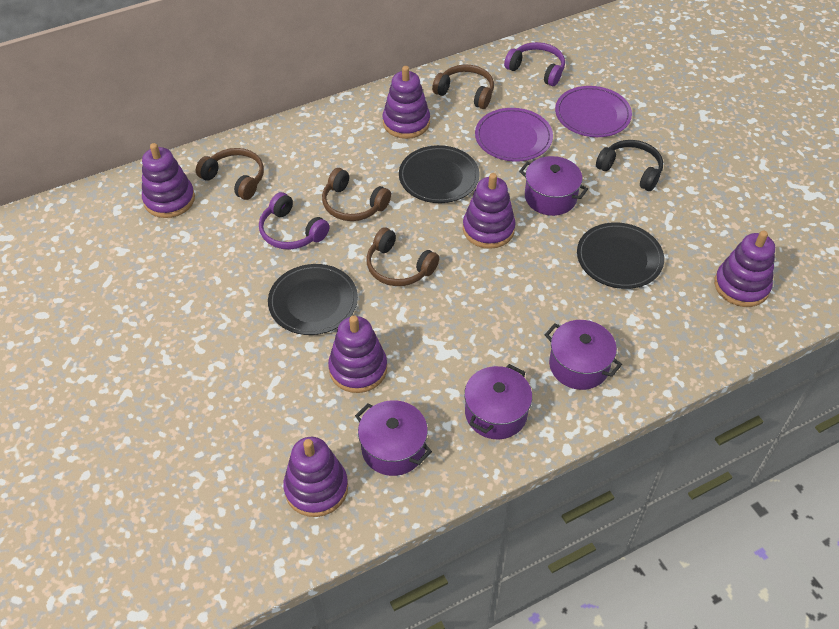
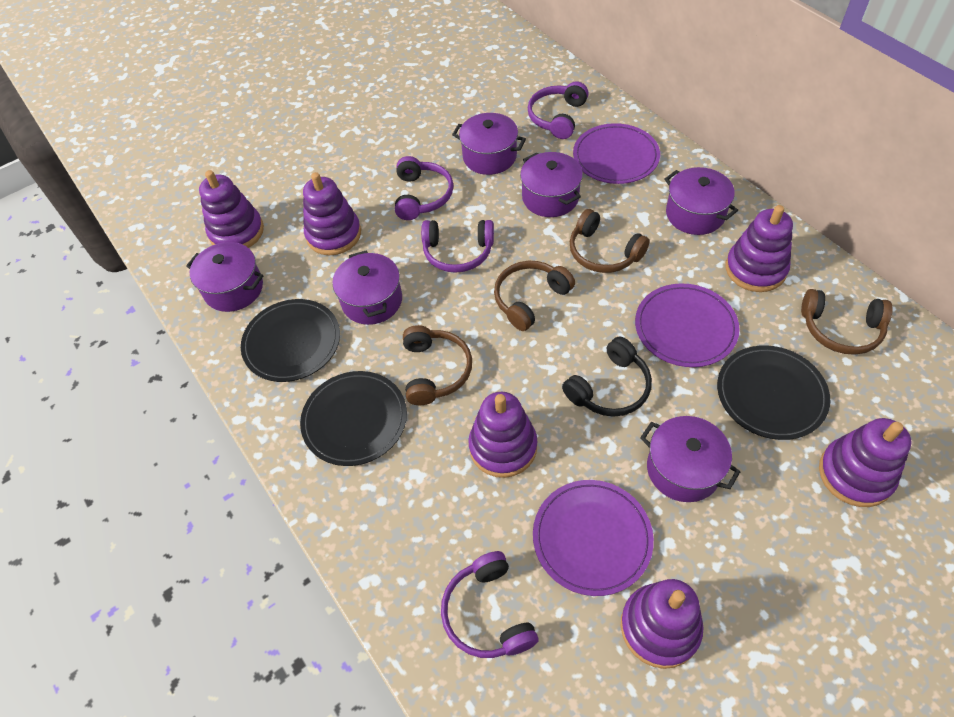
purple headphones: [259,192,329,249] [504,42,565,86] = 2 -> [395,156,453,220] [421,220,494,273] [441,551,538,658] [528,81,589,139] = 4
purple plate: [475,108,553,162] [555,86,632,137] = 2 -> [533,480,654,596] [573,123,660,184] [635,283,740,367] = 3
purple pot: [355,400,432,476] [464,364,532,439] [519,156,588,216] [545,320,622,390] = 4 -> [186,242,263,312] [332,251,402,325] [452,113,526,175] [520,152,583,217] [640,416,740,502] [664,167,738,235] = 6

